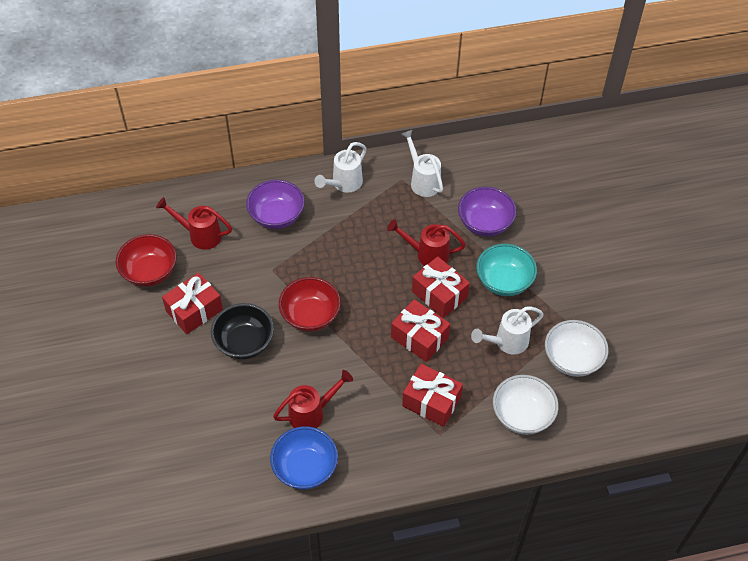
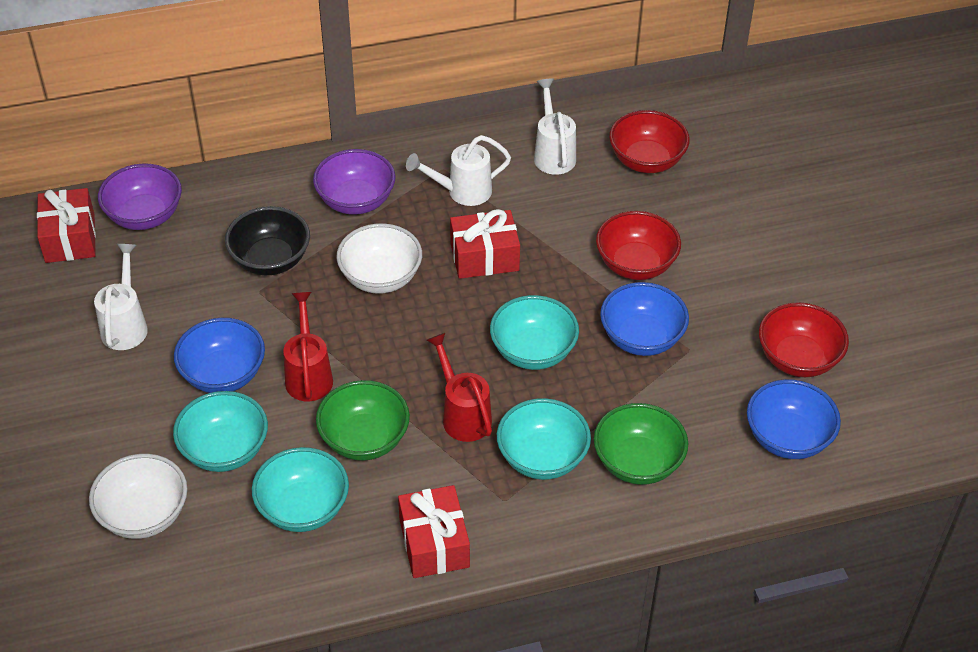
blue bowl: [270,426,338,489] = 1 -> [174,318,265,393] [600,282,689,356] [747,379,841,459] = 3
green bowl: none = 0 -> [316,380,410,461] [594,403,688,485] = 2
red bowl: [116,234,177,287] [279,277,341,332] = 2 -> [596,211,681,280] [609,110,689,173] [759,302,849,377] = 3
red gift: [162,273,223,334] [391,299,450,362] [402,364,463,427] [412,256,470,318] = 4 -> [37,188,96,263] [398,485,470,578] [450,209,520,279] = 3
red watering can: [156,197,232,250] [273,370,353,428] [387,219,466,266] = 3 -> [283,292,333,401] [427,333,492,442] = 2
turquoise bowl: [476,244,537,296] = 1 -> [173,391,268,472] [252,447,349,532] [490,295,579,370] [497,398,591,480] = 4

